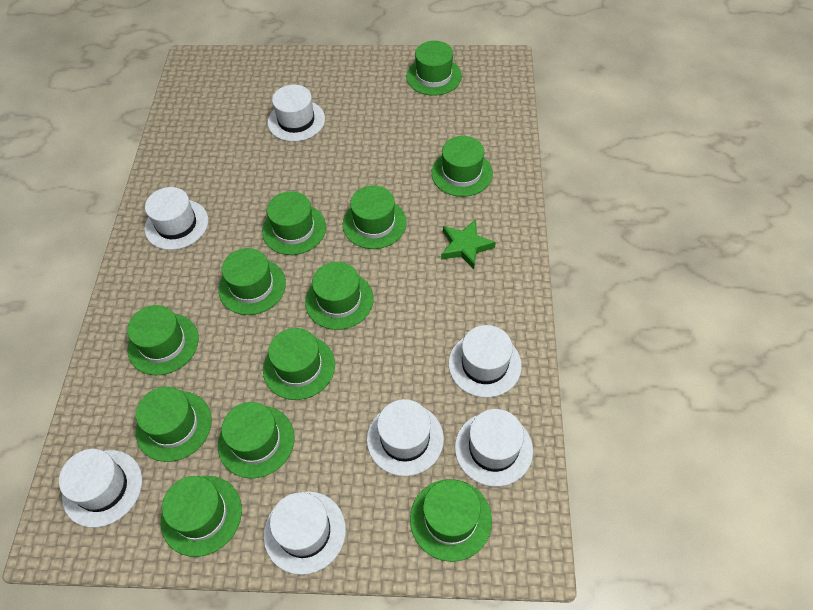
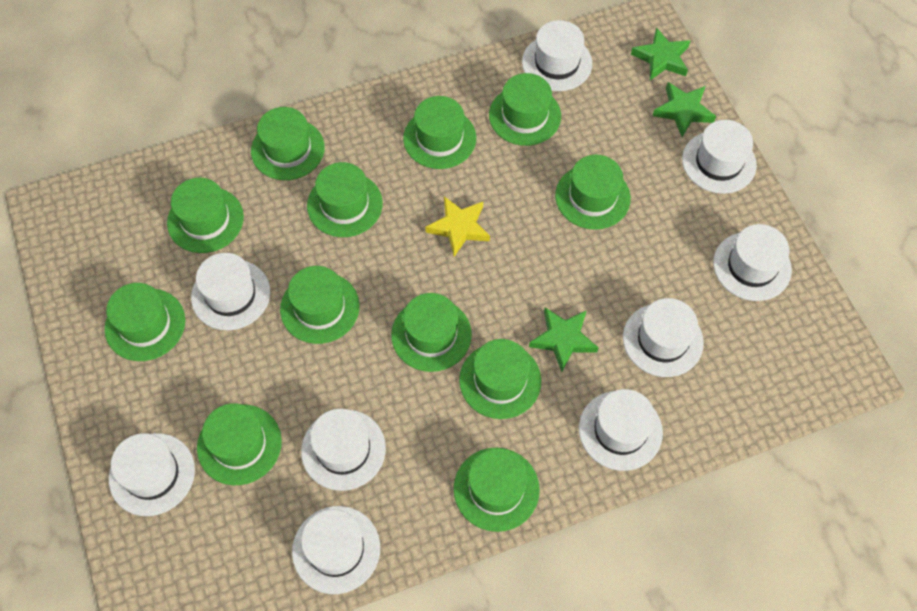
green star: [441,219,496,269] = 1 -> [529,307,598,372] [631,27,690,80] [653,82,716,137] = 3
white hat: [59,449,142,528] [145,187,208,250] [264,491,346,575] [268,84,325,142] [367,399,444,476] [449,325,522,398] [455,409,533,487] = 7 -> [109,433,195,516] [191,253,270,330] [292,506,380,594] [301,408,386,491] [522,20,592,91] [579,389,663,471] [623,298,704,377] [682,120,757,194] [713,224,792,301] = 9
yellow star: none = 0 -> [425,196,490,257] = 1

